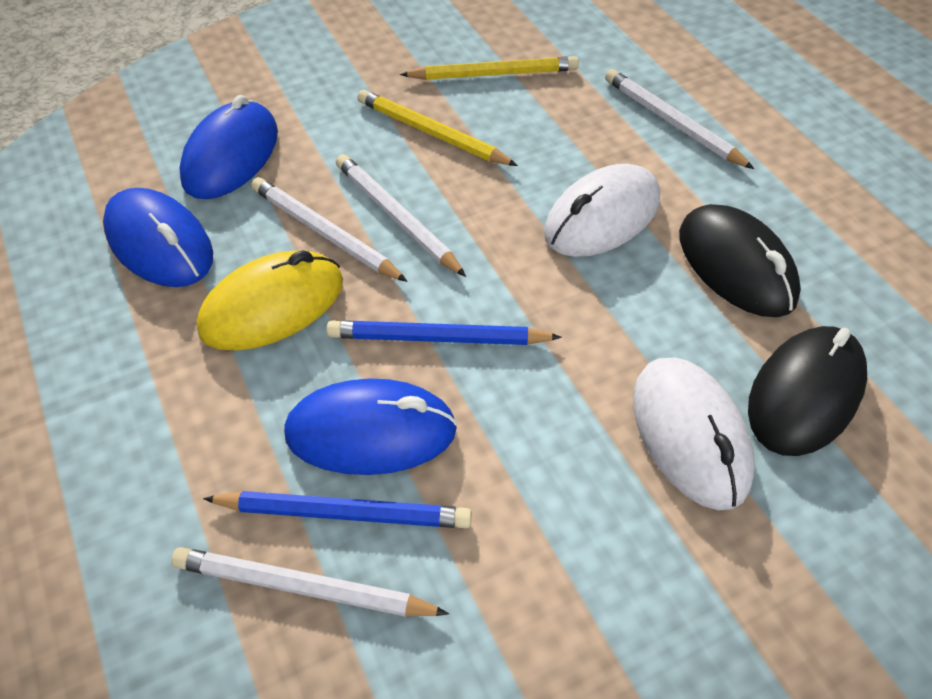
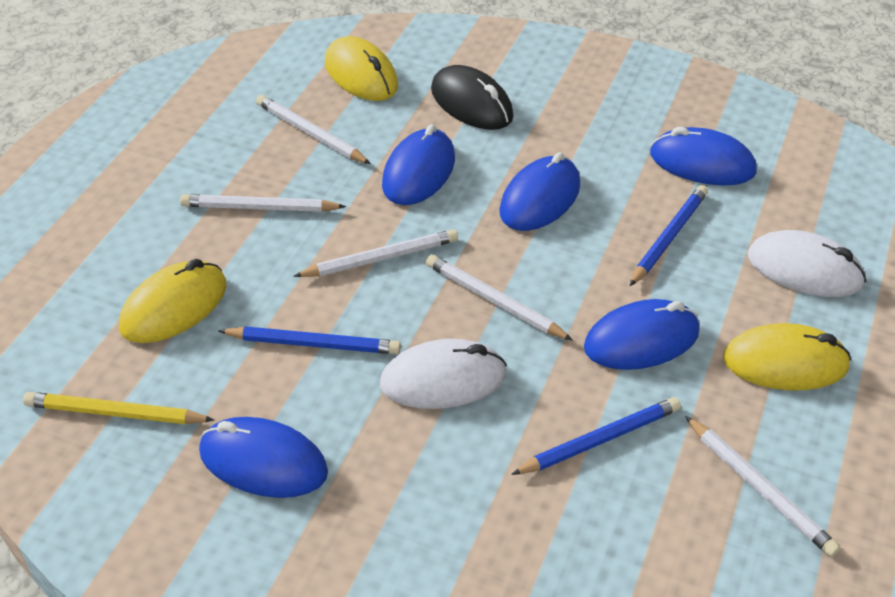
black mouse: [679,204,801,317] [748,326,867,456] = 2 -> [431,65,513,130] = 1
blue mouse: [103,188,213,287] [179,95,278,199] [284,378,457,475] = 3 -> [199,417,328,498] [382,124,455,205] [499,152,580,231] [584,299,699,370] [650,127,757,186] = 5
blue pencil: [203,491,472,528] [326,320,562,345] = 2 -> [219,326,401,354] [511,397,681,475] [630,185,708,286] = 3
white pencil: [171,547,449,617] [251,177,408,282] [336,154,466,277] [605,69,754,169] = 4 -> [180,194,346,212] [256,95,371,164] [293,229,458,277] [426,255,573,341] [685,416,840,557] = 5
yellow mouse: [197,250,343,351] = 1 -> [119,259,227,343] [325,36,398,101] [723,323,851,391] = 3
yellow pencil: [358,90,518,166] [400,56,579,80] = 2 -> [23,392,214,424] = 1

